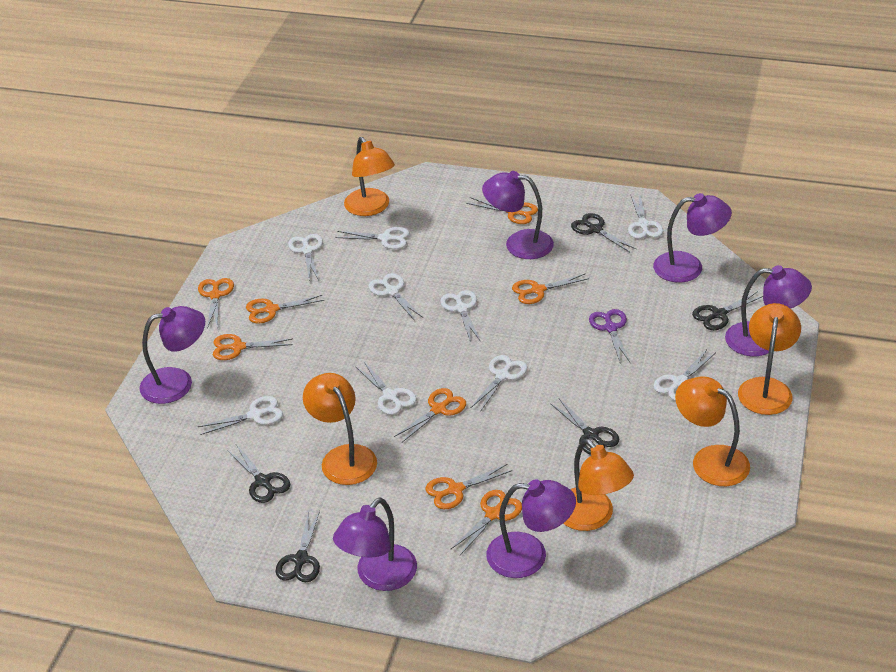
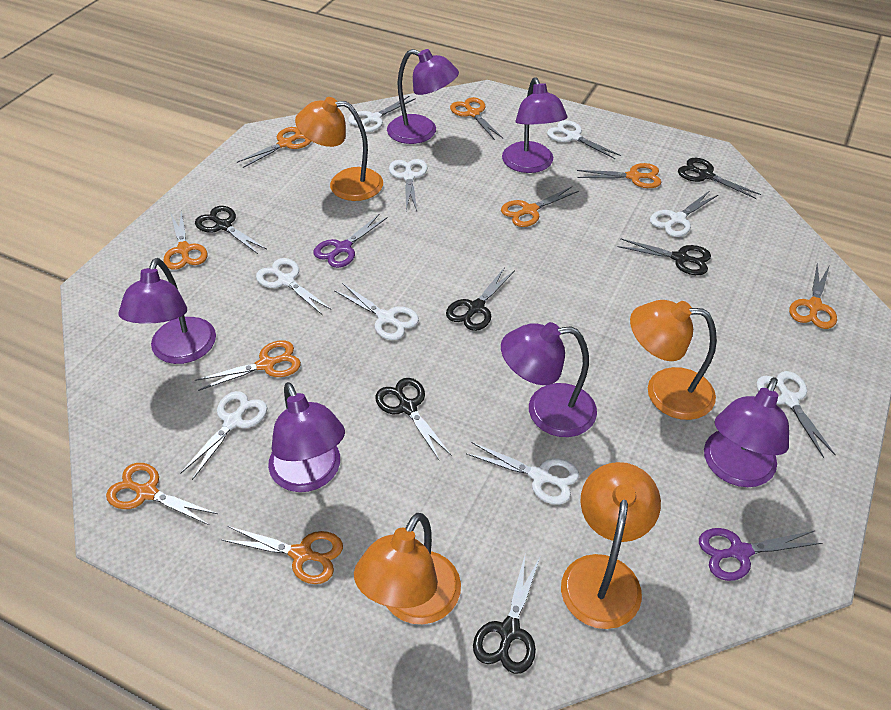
black scissors: [227,445,290,503] [275,511,320,582] [550,399,619,455] [571,213,636,252] [692,291,763,330] = 5 -> [195,206,266,254] [375,378,452,461] [446,267,515,331] [473,552,540,674] [618,238,711,275] [678,158,761,199] = 6
orange lamp: [303,373,377,485] [344,137,395,216] [563,439,634,531] [675,376,750,486] [738,303,801,415] = 5 -> [295,97,383,201] [354,513,461,624] [561,462,661,629] [630,300,717,420] = 4
orange scissors: [198,278,234,329] [213,334,293,360] [246,295,324,324] [394,388,466,442] [425,464,513,509] [451,490,522,555] [466,197,538,224] [512,274,589,304] = 8 -> [106,463,218,525] [163,210,207,270] [195,340,301,391] [222,526,343,584] [237,127,311,168] [450,97,503,140] [501,187,579,227] [577,163,661,188] [789,264,837,329] = 9
purple scissors: [589,309,630,364] = 1 -> [313,214,388,268] [699,528,822,581] = 2

